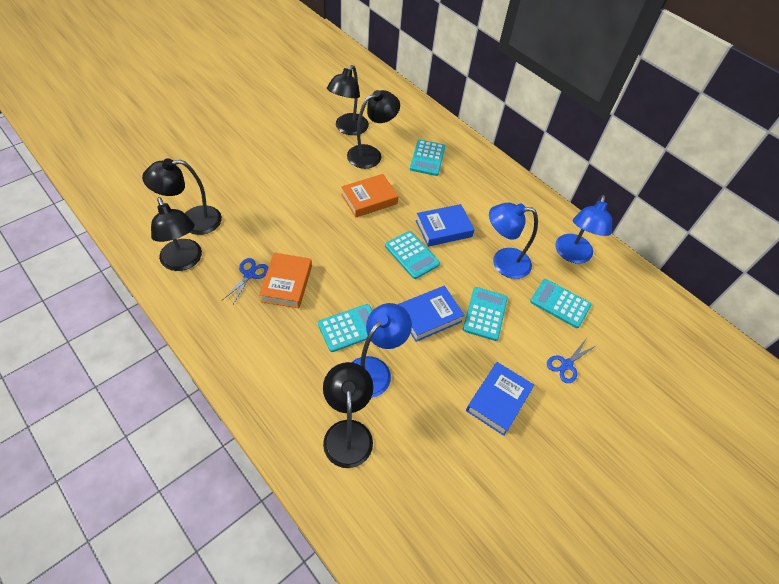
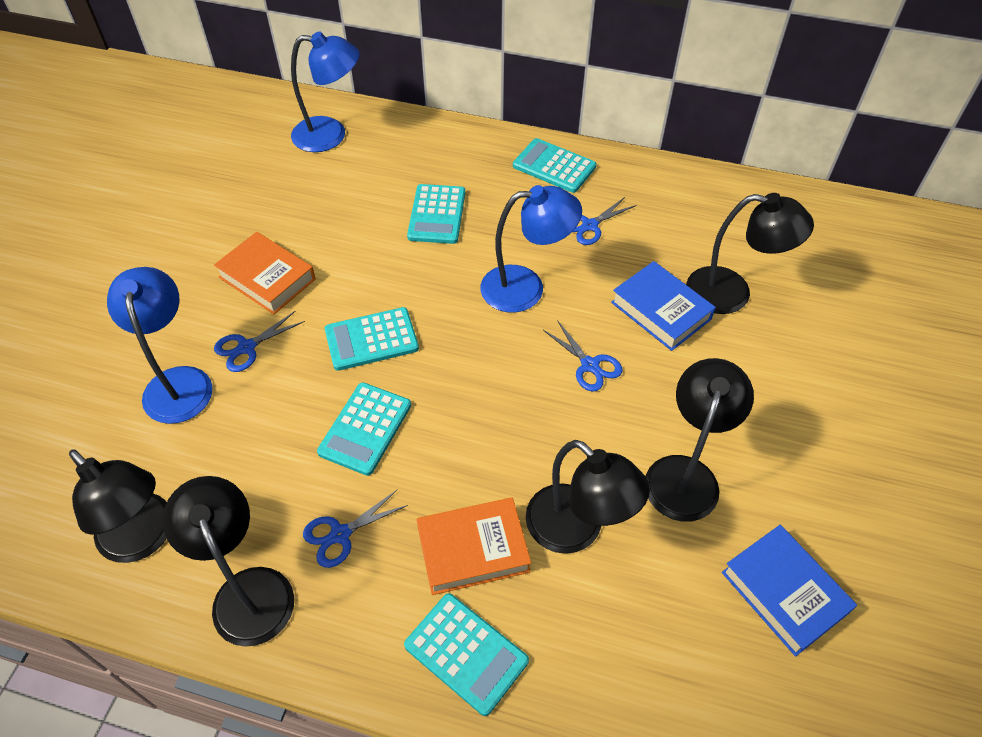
blue book: [398,286,465,342] [416,204,475,247] [466,362,534,436] = 3 -> [611,261,716,351] [722,525,857,656] = 2
blue scissors: [222,258,269,306] [547,339,596,383] = 2 -> [214,311,305,372] [303,489,408,568] [543,320,623,392] [573,197,637,245] = 4

